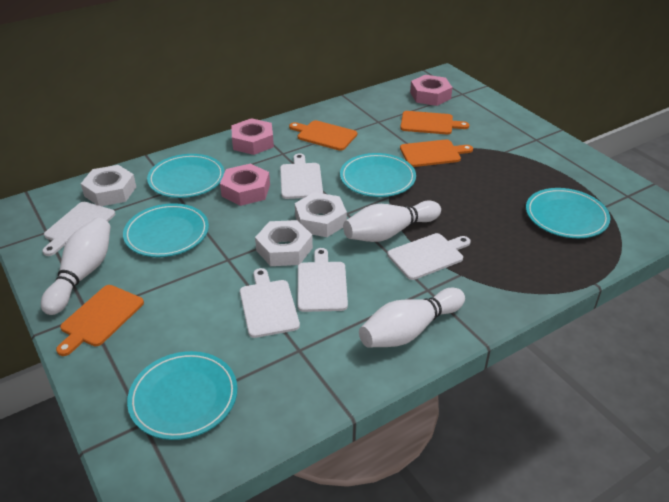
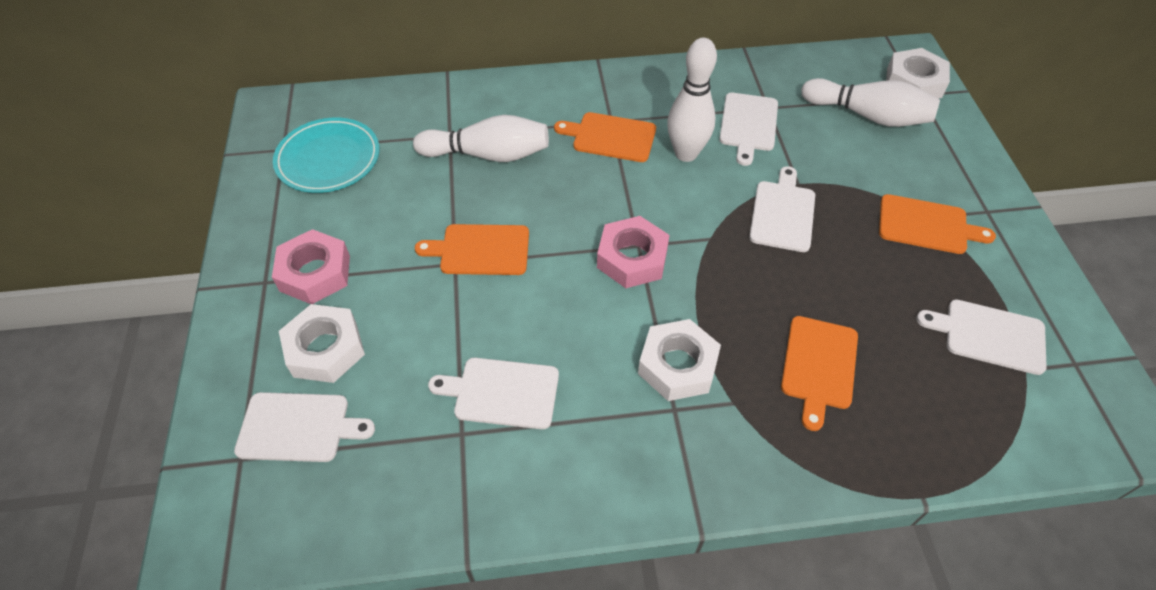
pink nut: [220,164,270,206] [231,118,274,155] [410,75,452,106] = 3 -> [272,229,350,304] [597,216,669,288] = 2
turquoise plate: [123,203,209,257] [127,351,237,440] [147,154,225,198] [340,153,416,197] [526,188,610,238] = 5 -> [273,118,379,193] = 1

